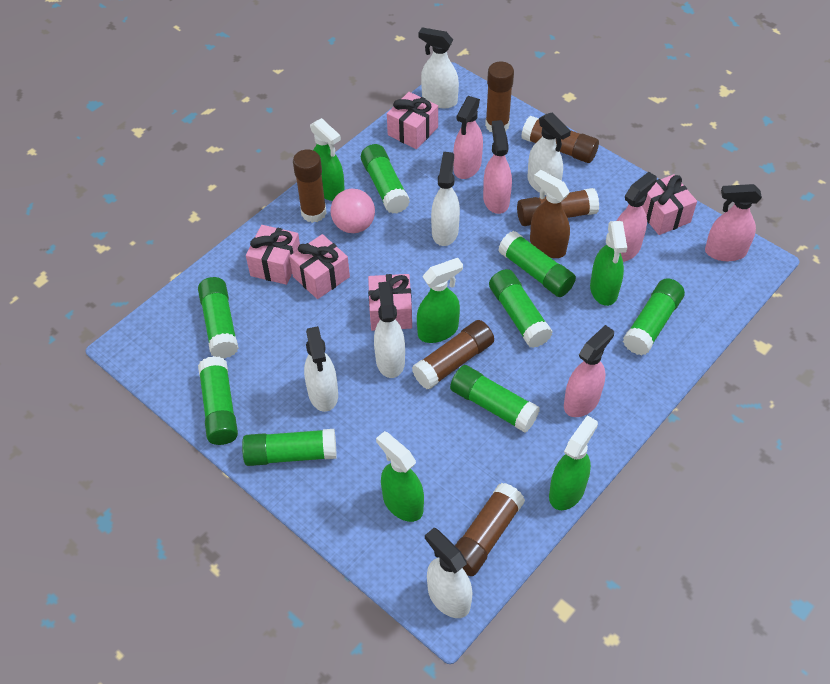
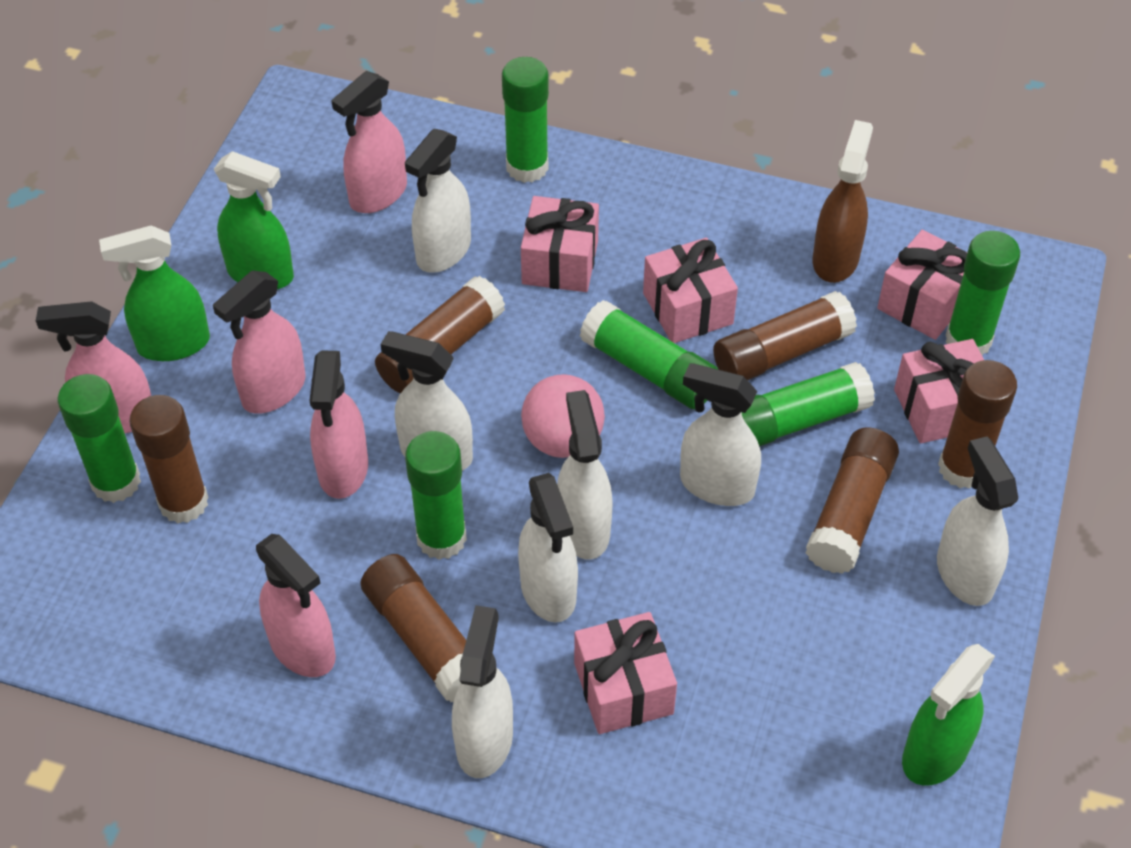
green glue stick: [198,277,238,359] [198,356,238,445] [242,429,337,466] [361,144,410,214] [450,365,540,433] [489,269,553,348] [498,231,576,297] [623,278,685,355] = 8 -> [58,374,141,503] [405,431,467,560] [502,57,549,183] [580,300,719,409] [742,362,875,446] [946,231,1020,356] = 6
green spray bottle: [310,118,345,201] [376,431,424,522] [417,258,463,343] [549,415,598,510] [590,221,627,306] = 5 -> [99,225,210,361] [214,151,294,289] [902,644,995,786] = 3
white spray bottle: [304,326,338,412] [374,281,405,378] [418,27,459,108] [425,528,472,618] [431,152,460,246] [527,113,571,195] = 6 -> [381,331,473,471] [405,129,471,273] [452,605,513,778] [518,473,578,622] [557,390,613,560] [680,363,761,506] [937,436,1018,606] = 7

